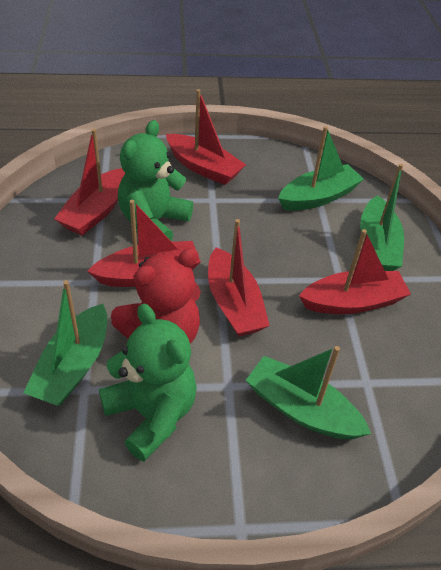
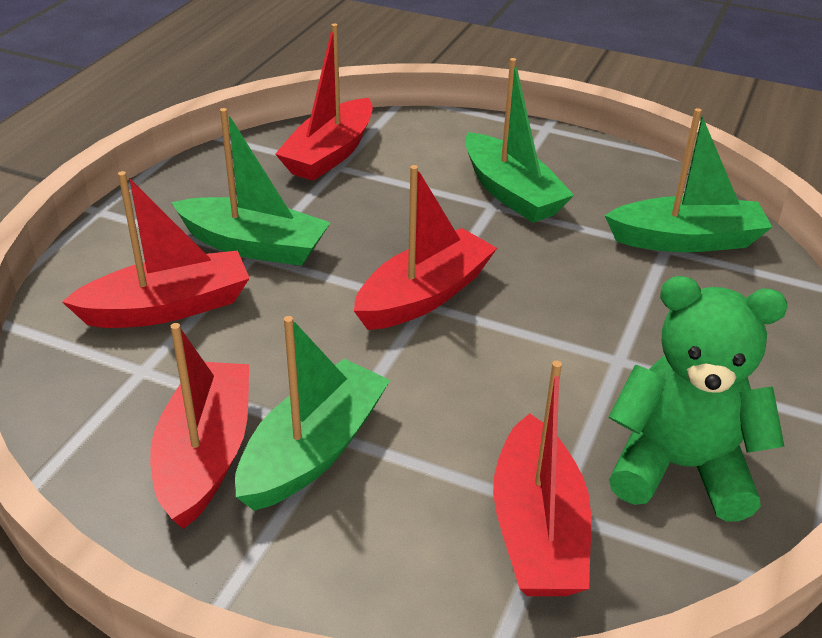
green teddy bear: [99,303,197,462] [118,120,193,241] = 2 -> [608,276,788,522] = 1
red teddy bear: [111,248,201,344] = 1 -> none = 0

